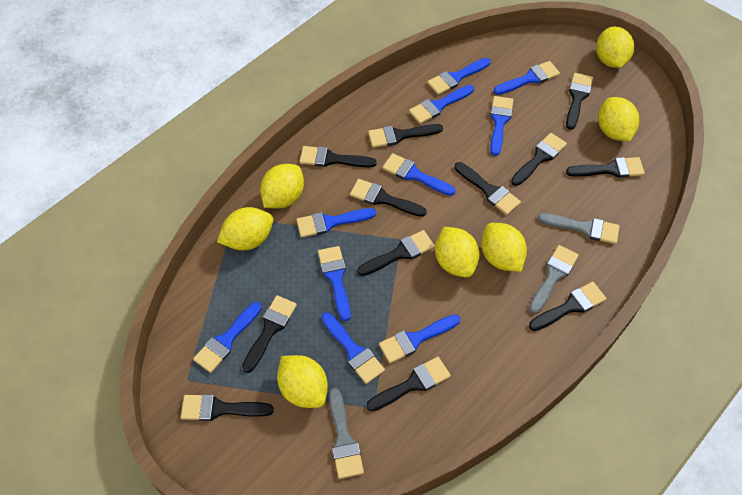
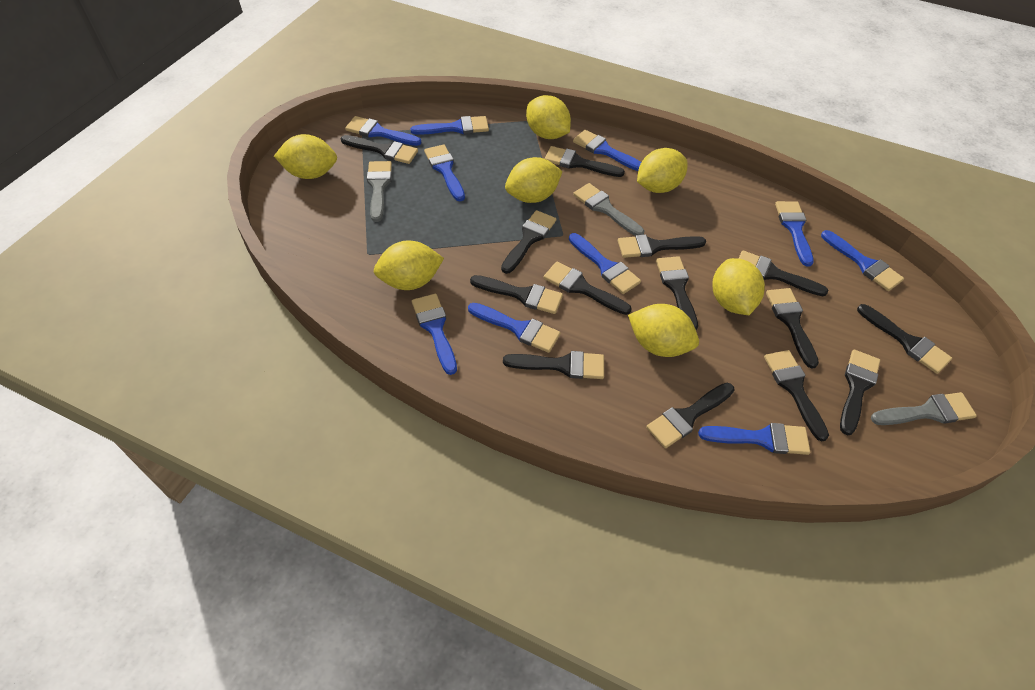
black brush: [181,394,274,421] [242,295,297,373] [300,146,376,167] [350,179,427,217] [358,230,435,276] [366,357,451,411] [368,124,443,148] [455,162,521,215] [511,133,567,186] [529,282,607,331] [566,73,593,130] [566,157,645,178] = 12 -> [341,135,418,164] [470,275,563,314] [501,210,556,274] [503,351,604,379] [543,261,632,315] [544,146,625,177] [618,234,706,258] [646,383,734,448] [656,256,698,330] [738,250,828,296] [764,350,829,441] [766,288,819,369] [840,350,880,435] [857,304,952,374] = 14

